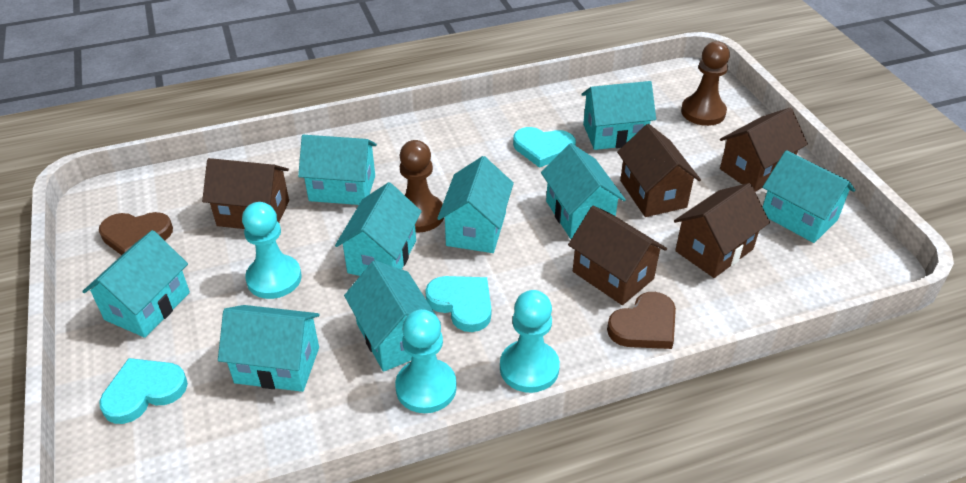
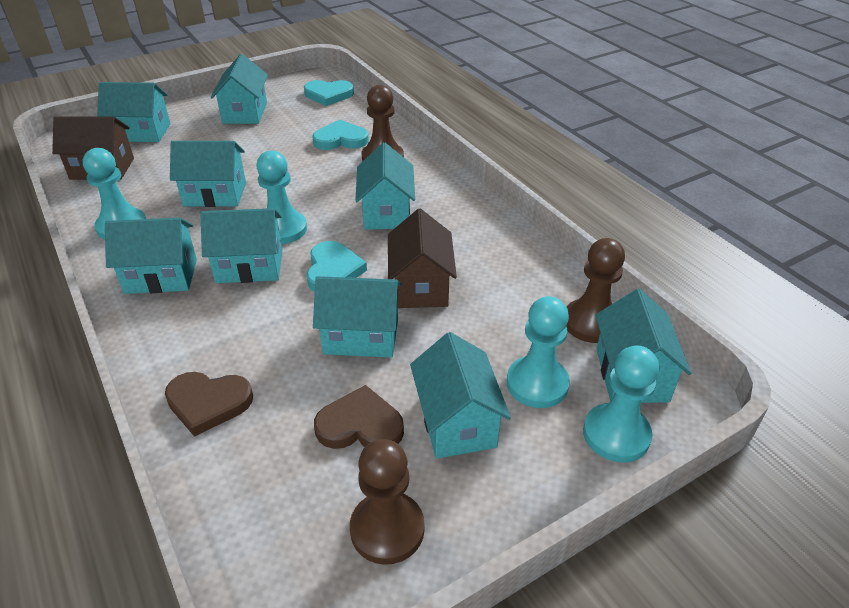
brown house: [202,158,289,229] [568,206,667,305] [617,124,701,217] [674,183,770,278] [720,108,808,192] = 5 -> [52,116,134,180] [388,209,457,308] = 2
brown pawn: [399,140,444,232] [681,41,730,126] = 2 -> [350,439,425,565] [362,85,404,161] [566,238,625,343] = 3
turquoise pawn: [242,202,302,299] [395,309,457,413] [500,290,560,393] = 3 -> [83,148,146,240] [256,150,307,244] [507,296,570,408] [583,346,659,463] = 4

